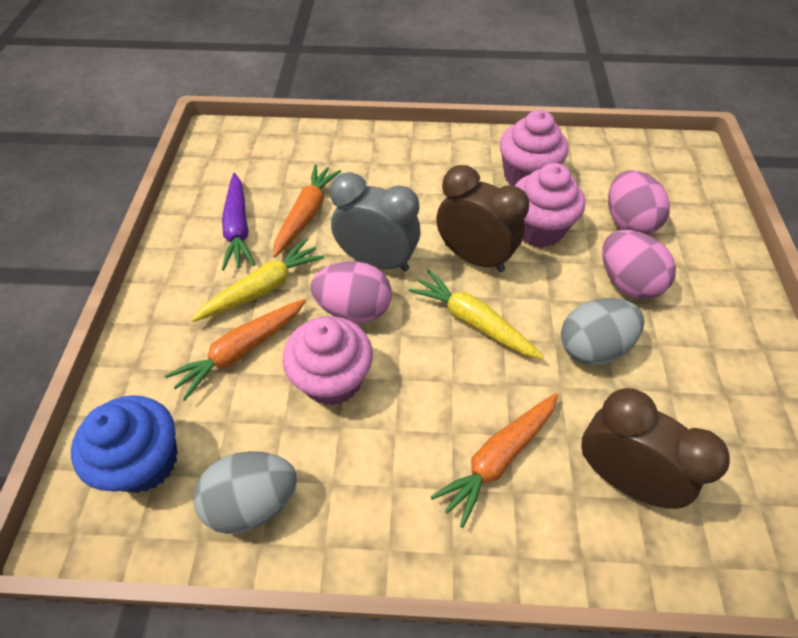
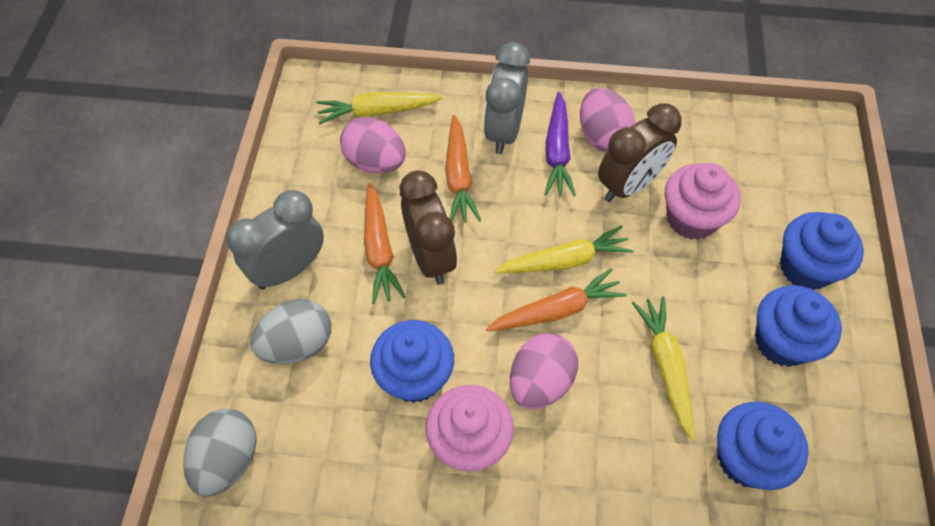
blue cupcake: [71,395,178,493] = 1 -> [370,320,454,403] [717,402,809,490] [755,285,842,367] [780,212,864,290] = 4
grey clock: [330,172,421,271] = 1 -> [226,190,324,289] [484,42,530,154] = 2
pink cupcake: [283,316,373,406] [500,110,568,186] [515,163,585,247] = 3 -> [425,385,514,472] [665,163,741,240] = 2
yellow carrot: [191,238,325,322] [409,270,544,359] = 2 -> [316,92,443,124] [494,225,634,273] [632,296,695,441] = 3

